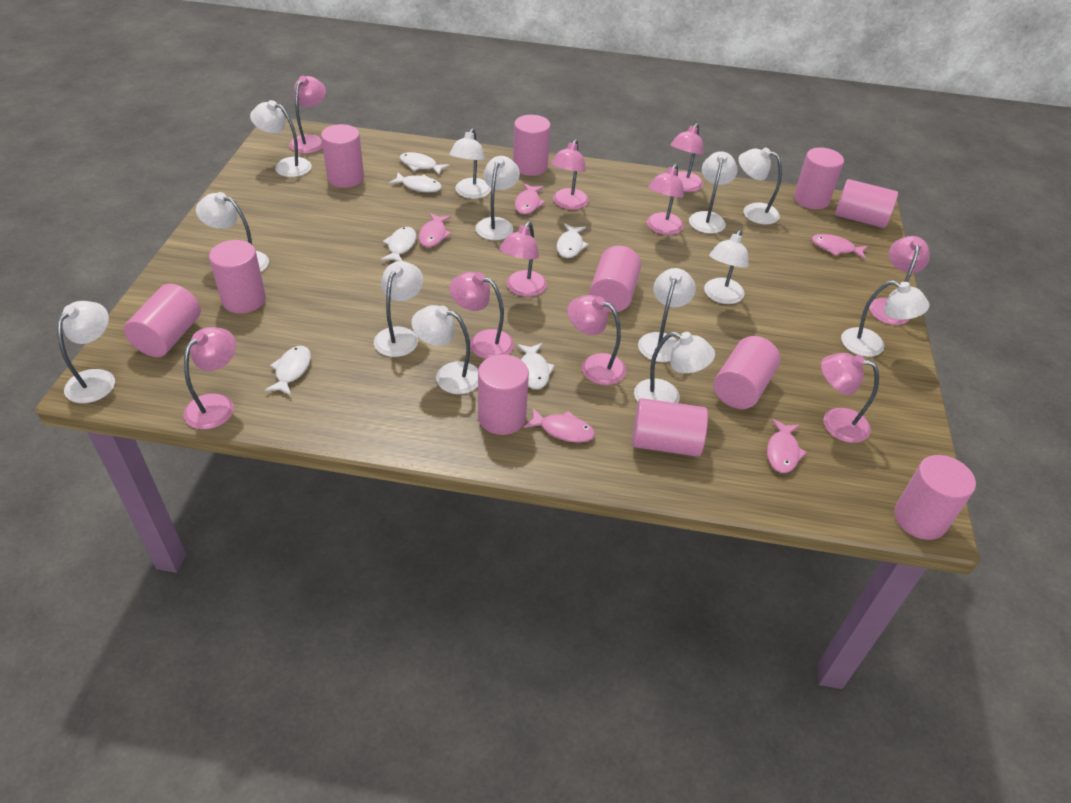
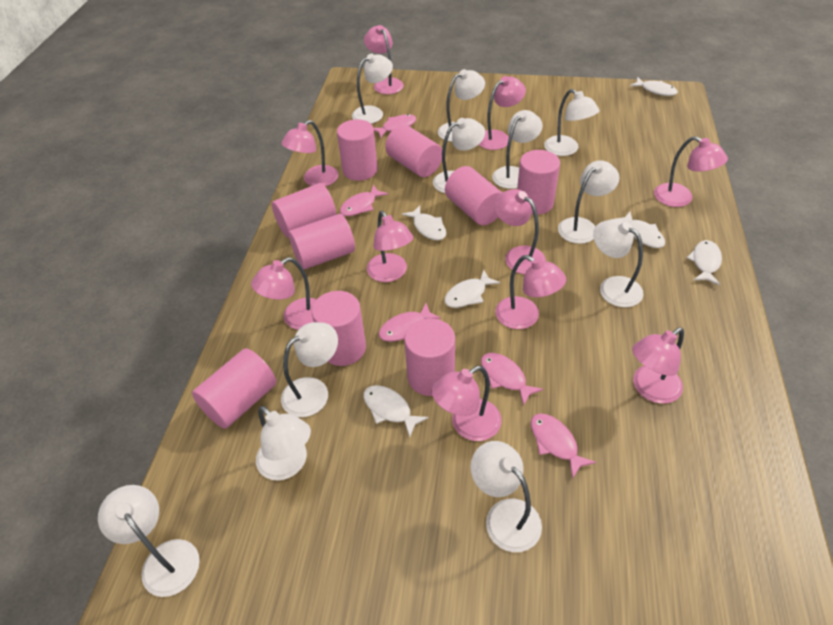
pink cylinder: [124,284,201,357] [209,240,266,313] [321,124,364,188] [478,354,529,435] [513,115,551,176] [590,246,641,312] [632,398,708,457] [714,336,780,409] [794,147,844,209] [835,179,898,228] [894,455,976,540] = 11 -> [192,348,276,429] [272,183,336,238] [289,214,355,269] [312,291,366,366] [337,119,378,181] [385,125,442,177] [404,318,455,396] [445,166,502,225] [517,150,560,215] = 9
white lamp: [57,301,115,403] [196,192,269,272] [250,100,312,177] [374,261,423,357] [411,305,478,394] [449,128,491,199] [475,156,520,240] [634,332,715,403] [638,268,696,362] [689,151,738,234] [704,230,748,304] [738,147,782,225] [841,280,929,357] = 13 -> [98,485,200,597] [256,406,311,481] [281,322,338,417] [352,53,393,124] [433,118,485,193] [438,69,485,142] [471,441,542,552] [492,110,542,189] [544,89,600,156] [558,160,619,244] [593,219,644,307] = 11

